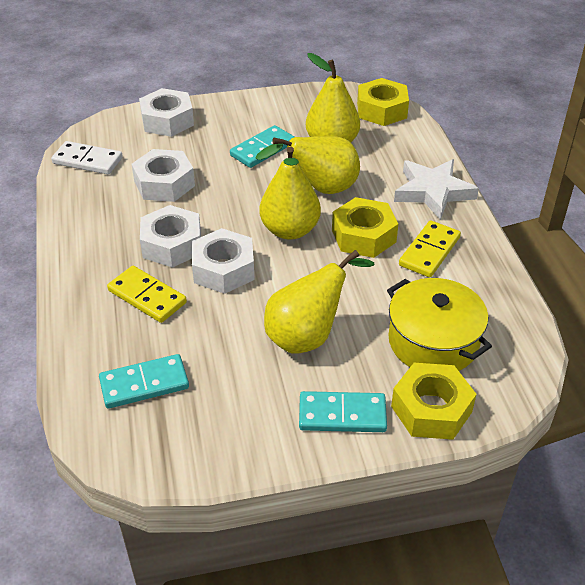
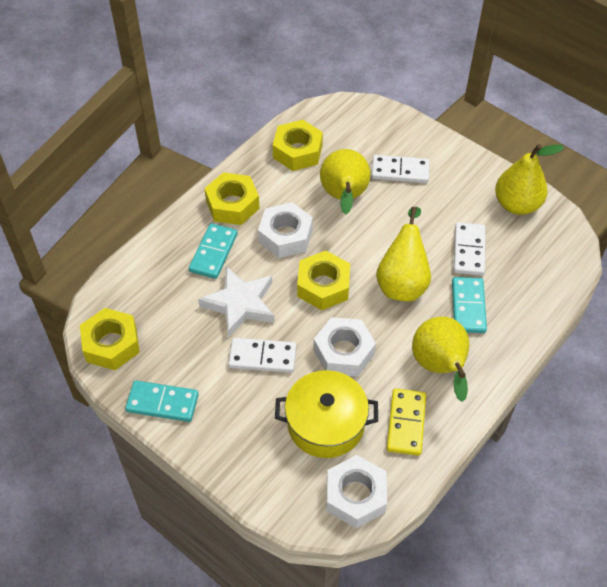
white domino: [51,141,123,175] = 1 -> [228,338,296,373] [371,155,430,183] [453,222,485,276] = 3
white nut: [132,149,195,202] [139,88,194,137] [140,205,201,268] [192,228,255,294] = 4 -> [258,202,313,258] [314,317,376,377] [327,455,387,528] = 3
yellow domino: [107,266,187,323] [399,220,461,278] = 2 -> [387,388,426,456] = 1
yellow nut: [332,197,398,258] [357,78,409,126] [391,363,477,440] = 3 -> [80,308,140,370] [204,172,260,225] [273,120,323,171] [297,251,350,310] = 4

